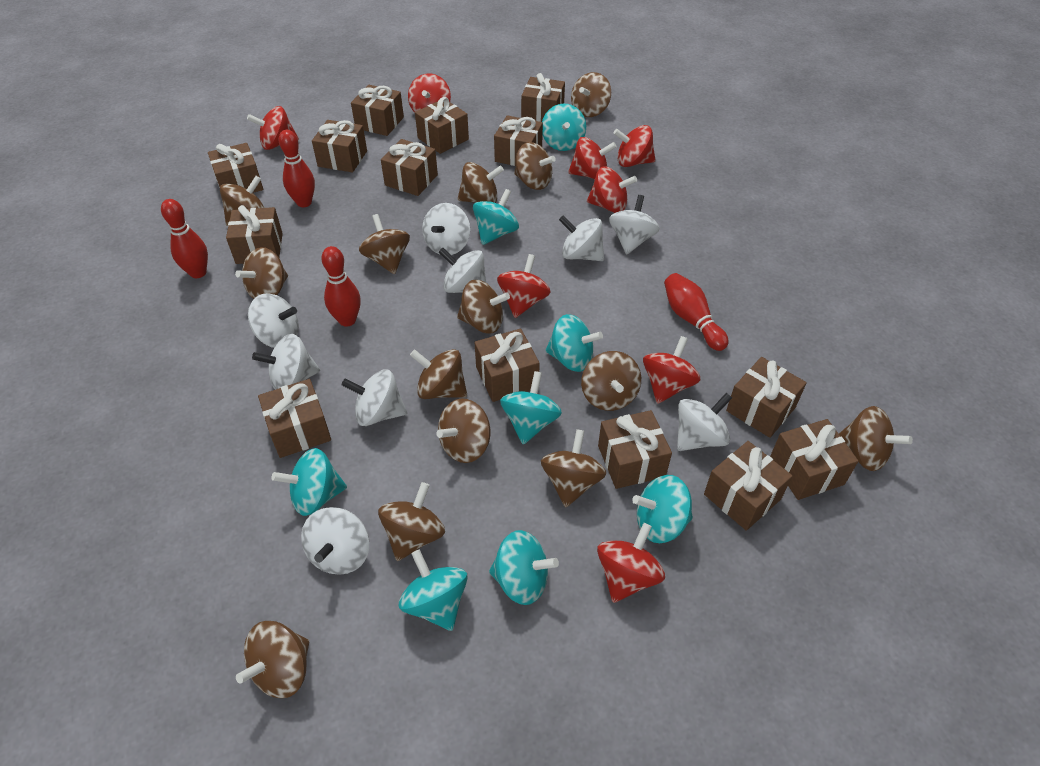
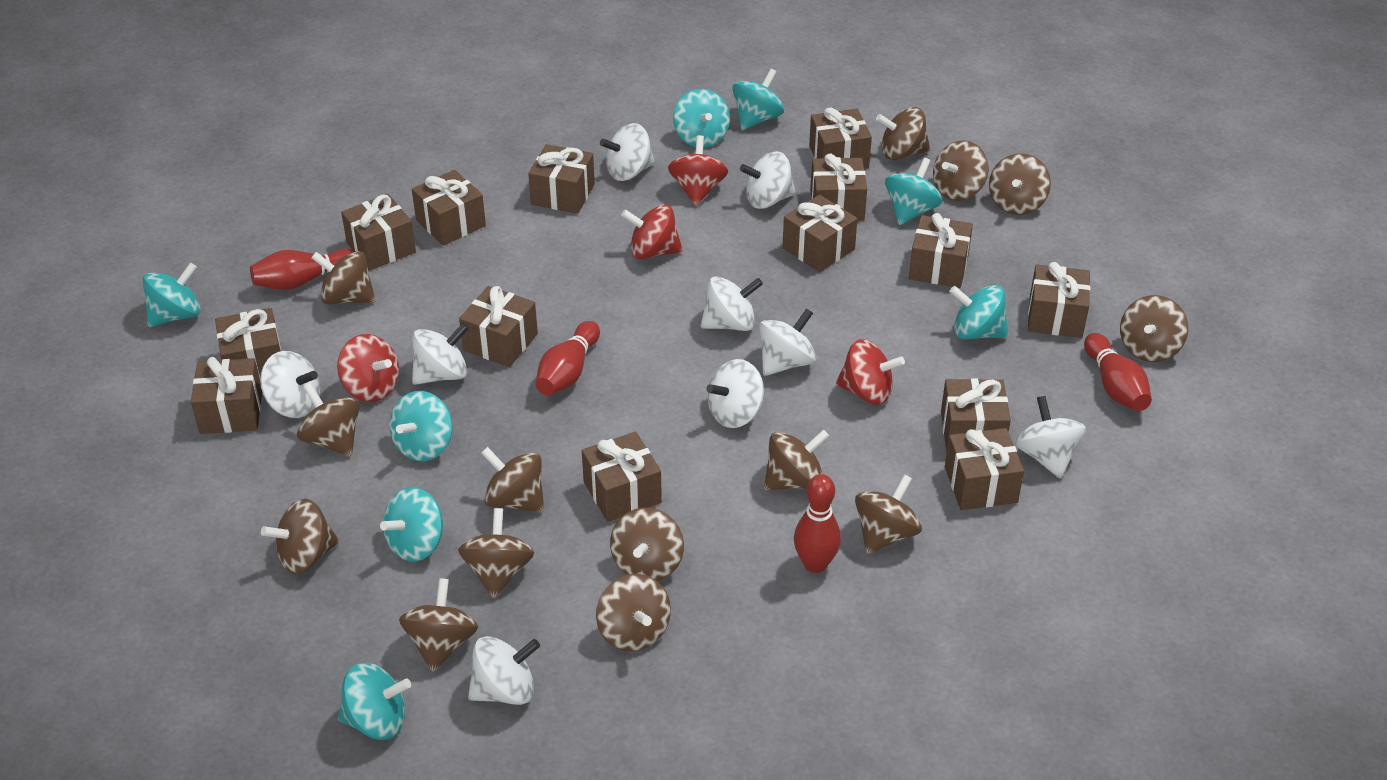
red spinning top: [247,106,299,150] [408,73,451,112] [497,254,551,318] [568,137,617,179] [587,166,637,213] [597,523,665,603] [613,125,655,167] [643,336,700,404] = 8 -> [337,334,399,402] [621,204,683,259] [668,135,728,206] [836,339,905,405] = 4

